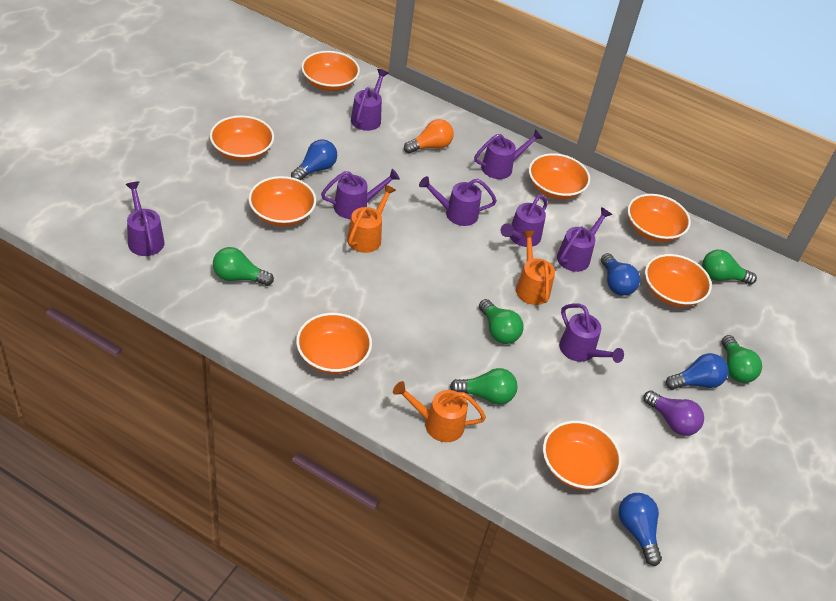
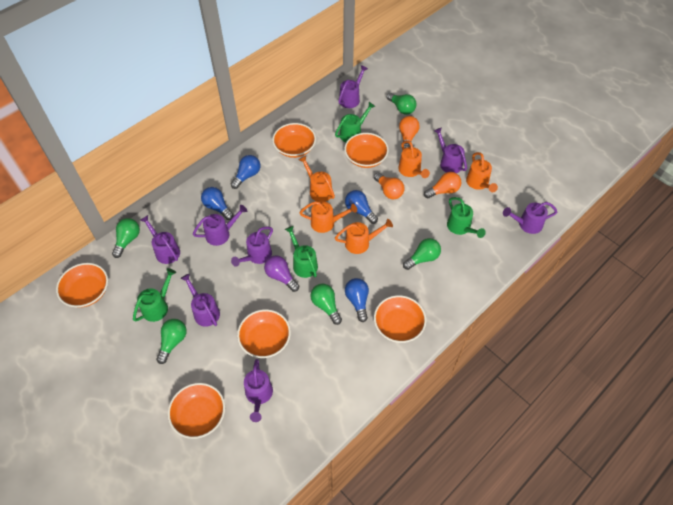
green watering can: none = 0 -> [133,268,176,322] [285,226,318,278] [335,102,376,142] [447,197,486,238] = 4
orange bowl: [210,115,274,161] [248,176,316,227] [296,313,372,374] [301,51,360,91] [529,153,590,200] [543,421,622,490] [627,194,691,242] [645,254,712,307] = 8 -> [56,263,108,308] [168,383,225,439] [237,309,291,358] [272,123,316,158] [344,133,389,168] [374,295,426,343] = 6
orange light bulb: [404,119,454,154] = 1 -> [374,173,405,199] [399,116,420,149] [424,172,461,198] = 3
orange watering can: [347,184,396,253] [393,381,486,442] [516,231,555,305] = 3 -> [299,156,335,202] [299,201,357,233] [335,219,393,254] [398,140,430,178] [466,152,498,192] = 5

